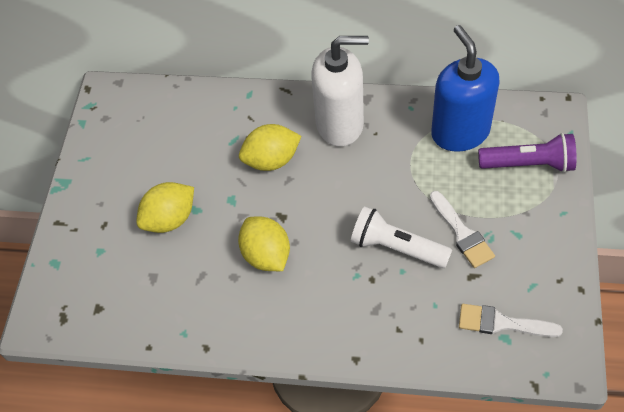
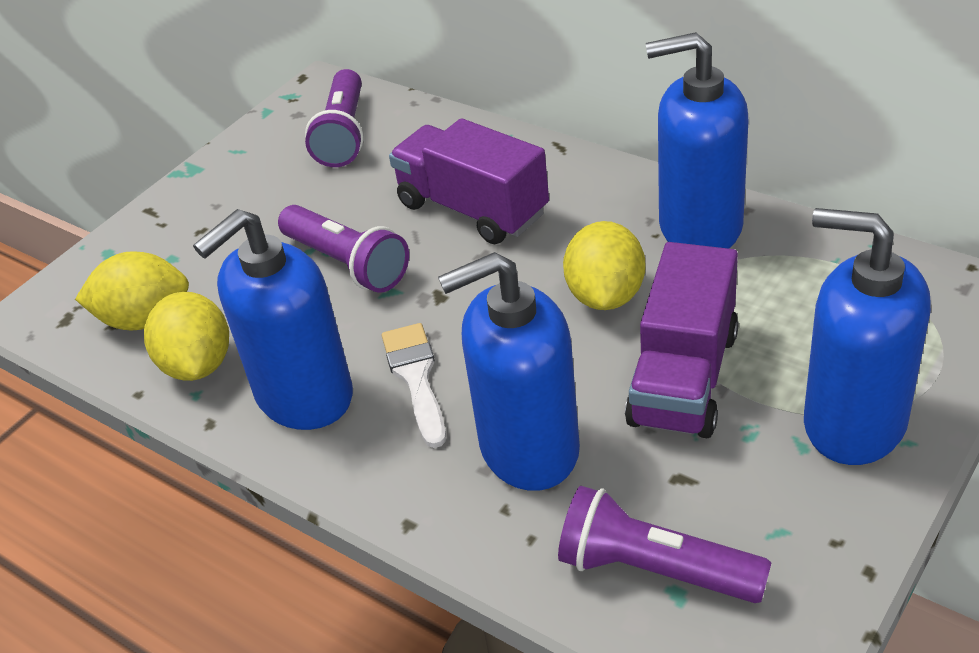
blue soap dispenser: [431,25,500,152] = 1 -> [193,209,353,430] [438,252,580,491] [646,32,749,249] [804,208,931,465] = 4
purple flashlight: [478,133,577,173] = 1 -> [278,205,409,293] [305,69,364,167] [558,486,771,603] = 3
purple truck: none = 0 -> [389,118,549,244] [625,242,739,438] = 2
white brush: [430,191,495,268] [459,304,563,337] = 2 -> [382,323,446,448] = 1
white flashlight: [351,206,452,268] = 1 -> none = 0
white soap dispenser: [312,36,369,147] = 1 -> none = 0

